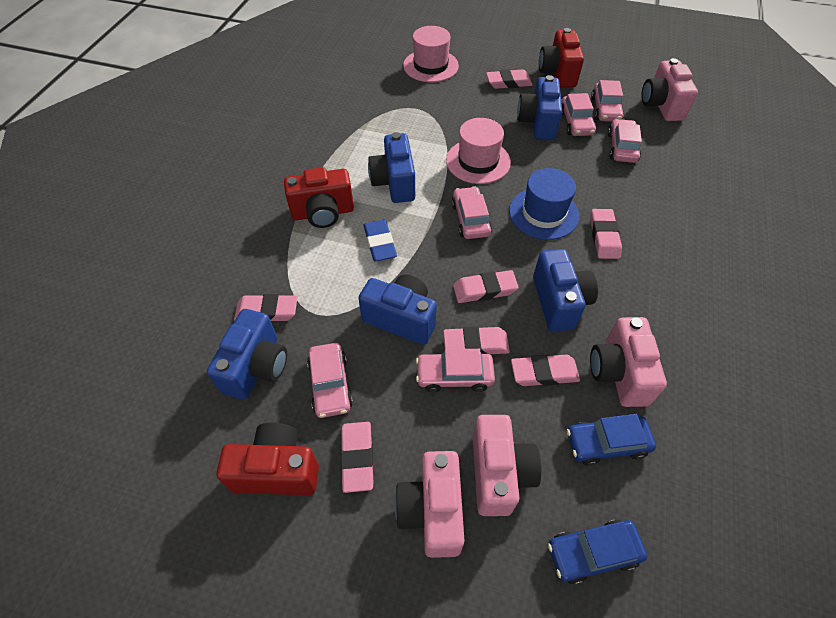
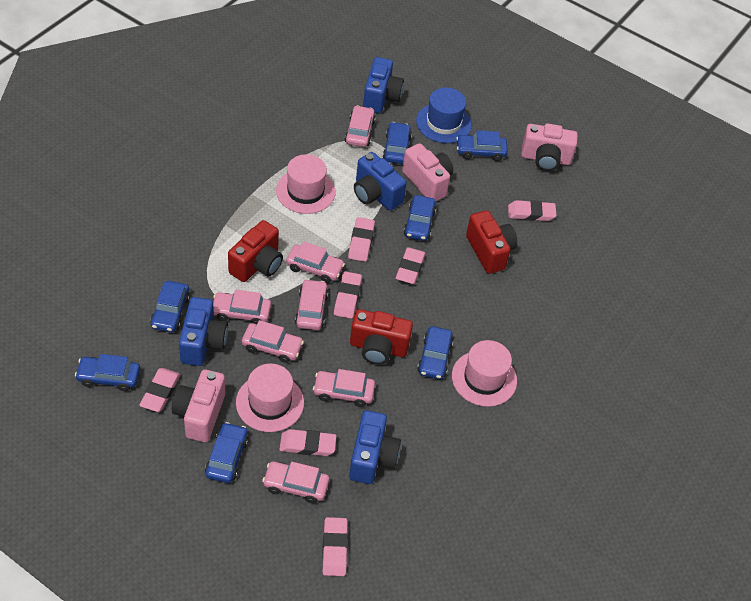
blue camera: [207,309,287,400] [358,274,437,345] [368,132,415,203] [517,75,562,140] [533,249,598,332] = 5 -> [179,297,228,366] [349,410,401,484] [354,152,407,210] [363,57,404,113] = 4
blue car: [548,519,648,585] [567,414,656,466] = 2 -> [75,354,140,391] [150,281,190,332] [205,422,248,483] [383,122,412,164] [403,195,436,241] [417,326,453,379] [456,130,508,161] = 7
blue eraser: [363,220,397,261] = 1 -> none = 0
pink camera: [395,451,465,558] [473,415,541,516] [590,317,667,407] [641,58,698,121] = 4 -> [172,370,225,442] [402,143,453,202] [521,123,578,171] = 3
pink car: [307,343,353,418] [416,349,495,392] [452,186,492,239] [561,93,596,136] [591,80,624,122] [608,119,642,163] = 6 -> [213,290,271,324] [242,320,304,363] [262,461,329,503] [286,242,345,283] [295,279,328,330] [313,369,375,407] [345,105,376,147] = 7
pink hat: [403,26,459,82] [446,118,511,184] = 2 -> [236,364,304,432] [276,154,335,214] [452,340,517,407] = 3

